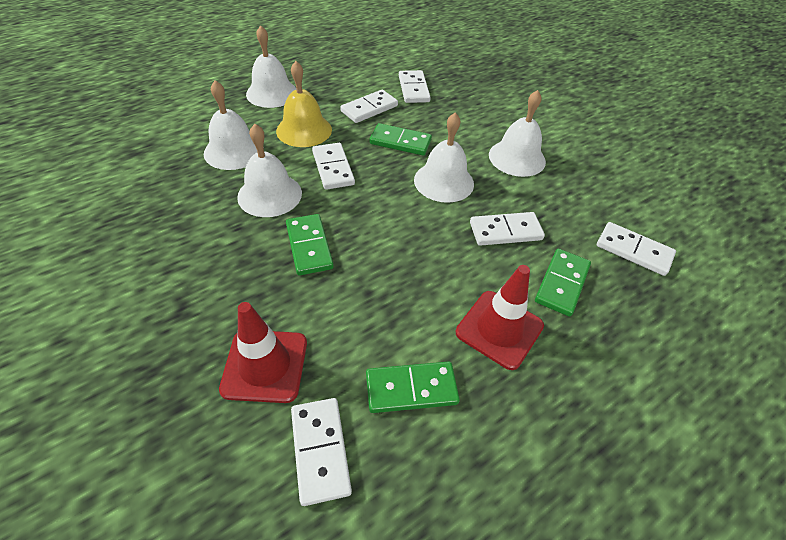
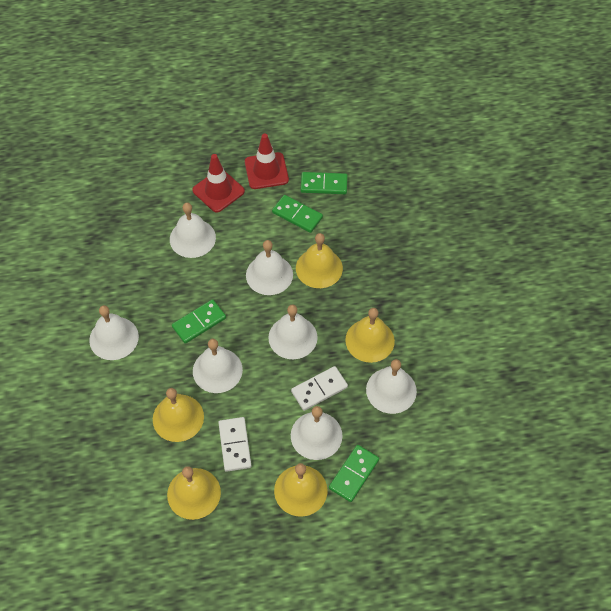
white bell: [204,80,264,170] [237,124,302,217] [246,25,296,108] [414,112,474,203] [489,90,546,177] = 5 -> [89,305,139,360] [170,203,216,258] [193,339,243,393] [246,240,293,295] [268,304,318,359] [291,406,343,460] [366,359,417,414] = 7
white domino: [291,398,352,506] [312,143,355,190] [340,90,398,123] [399,70,431,103] [470,212,545,246] [597,222,676,276] = 6 -> [218,417,251,472] [291,366,348,411] = 2
yellow bell: [276,61,332,147] = 1 -> [153,388,204,442] [167,466,221,520] [274,463,328,517] [296,233,343,288] [345,308,395,363] = 5

